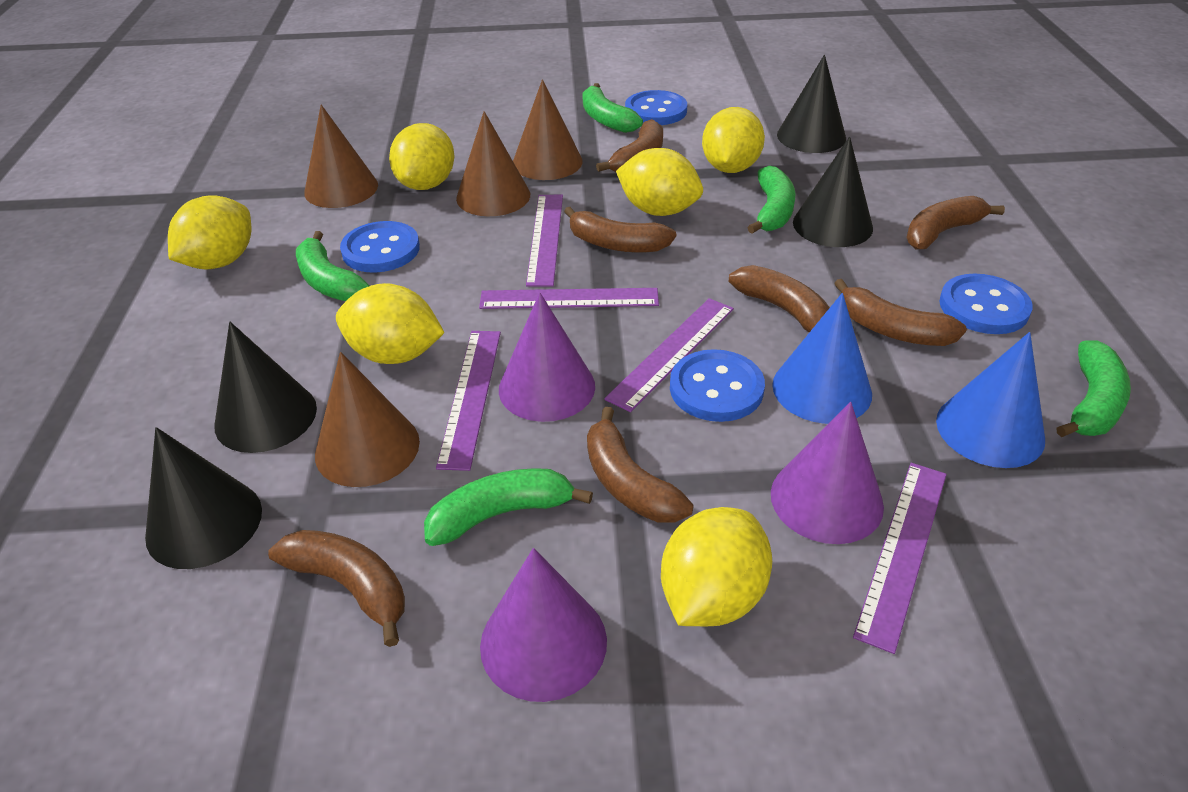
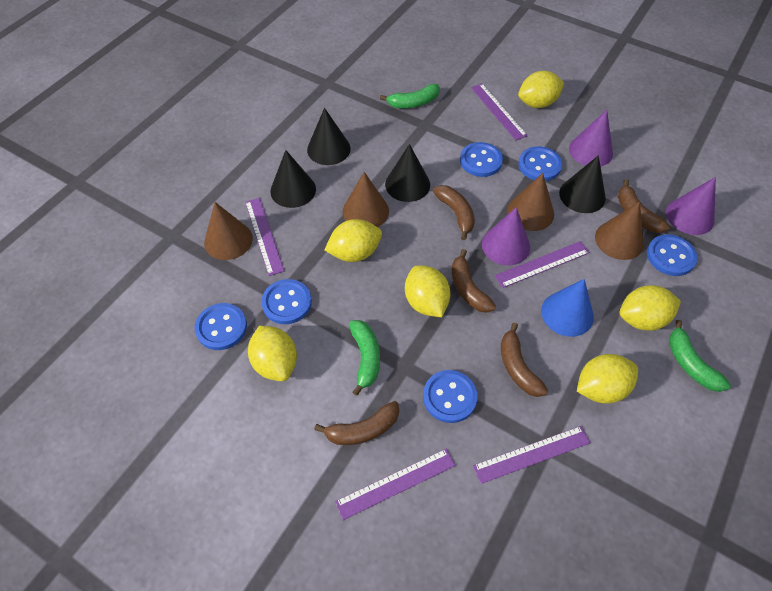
blue button: [340,221,420,273] [625,90,687,125] [670,349,765,422] [939,274,1033,334] = 4 -> [195,303,247,350] [261,279,312,324] [423,370,478,423] [460,142,503,177] [518,146,562,181] [647,234,698,276] = 6
blue cone: [772,293,872,424] [936,332,1045,468] = 2 -> [541,279,594,337] = 1
brown banana: [268,530,405,647] [564,207,676,253] [587,407,694,523] [596,119,663,172] [729,265,830,332] [834,279,967,346] [906,196,1005,250] = 7 -> [314,401,399,445] [433,185,475,240] [452,249,496,313] [501,323,548,397] [618,179,670,233] = 5
green banana: [296,231,369,301] [424,468,593,546] [582,83,643,133] [747,166,796,234] [1057,341,1131,437] = 5 -> [349,320,380,396] [380,84,440,108] [669,320,731,392] = 3

